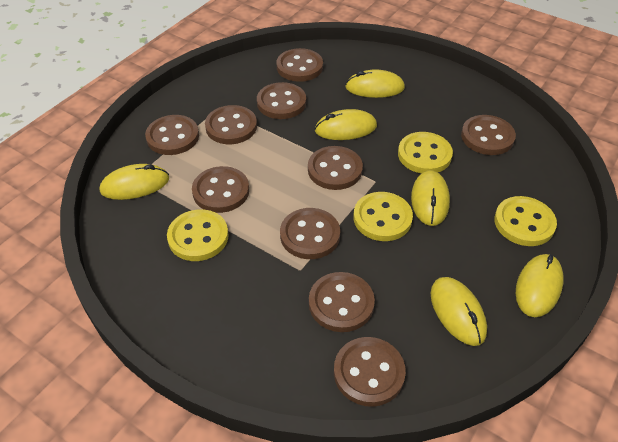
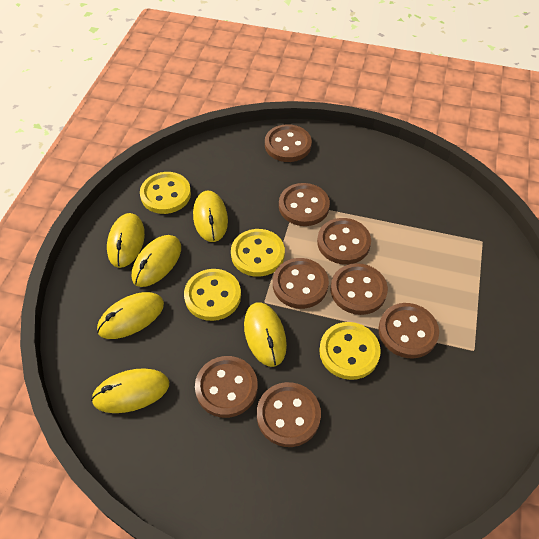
brown button: [145,115,199,155] [192,166,249,213] [205,105,257,144] [257,82,306,119] [276,48,323,82] [280,208,340,259] [308,146,363,190] [309,272,375,332] [334,337,406,407] [461,115,516,155] = 10 -> [195,356,258,418] [257,382,321,447] [265,124,312,162] [273,258,329,309] [279,183,330,226] [317,218,371,264] [330,263,388,315] [378,303,439,358] = 8

